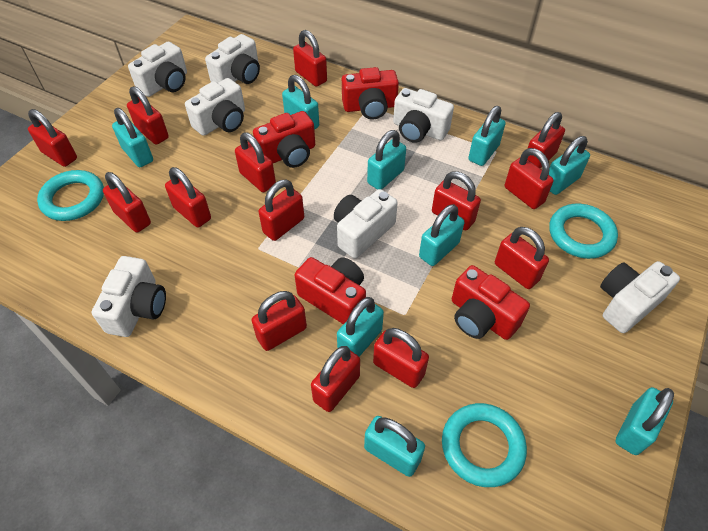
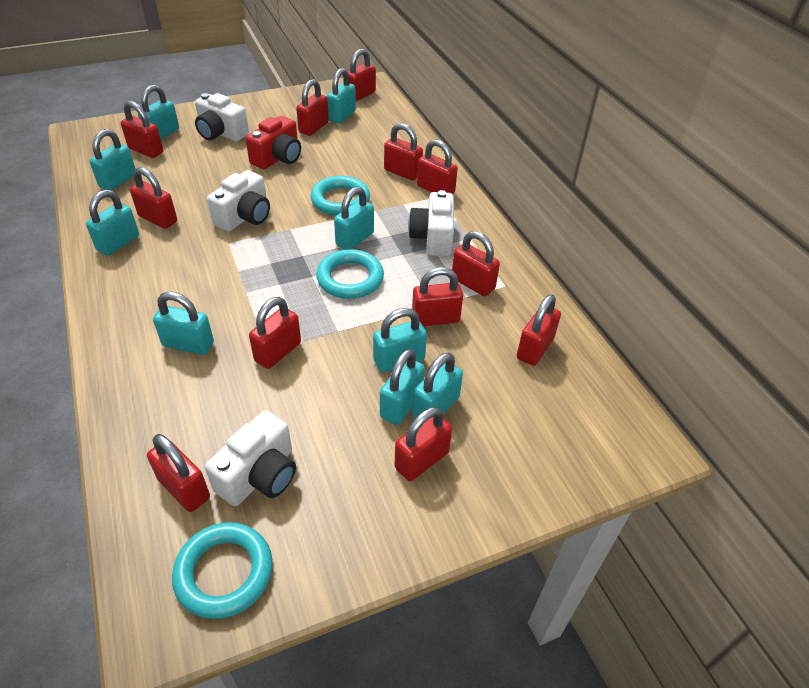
red camera: [253,111,315,168] [295,257,366,325] [342,67,399,119] [452,265,530,340] = 4 -> [246,116,301,169] = 1
red padlock: [28,109,77,167] [103,172,151,233] [127,86,169,145] [165,167,211,228] [235,132,276,192] [252,291,307,351] [259,179,304,241] [293,30,327,87] [311,346,360,412] [373,328,429,388] [432,171,481,231] [495,227,549,289] [505,148,553,209] [527,112,565,169] = 14 -> [121,101,163,158] [130,167,177,229] [147,434,210,512] [249,297,301,369] [296,79,329,136] [347,49,376,101] [384,123,423,180] [395,407,452,481] [412,267,463,326] [417,139,458,194] [452,231,500,296] [517,294,561,366] = 12
white camera: [91,256,166,337] [128,42,187,97] [185,78,245,136] [205,34,260,84] [334,189,398,258] [393,88,454,143] [600,261,680,333] = 7 -> [195,93,249,141] [205,410,296,506] [207,170,270,231] [408,190,454,256] = 4

